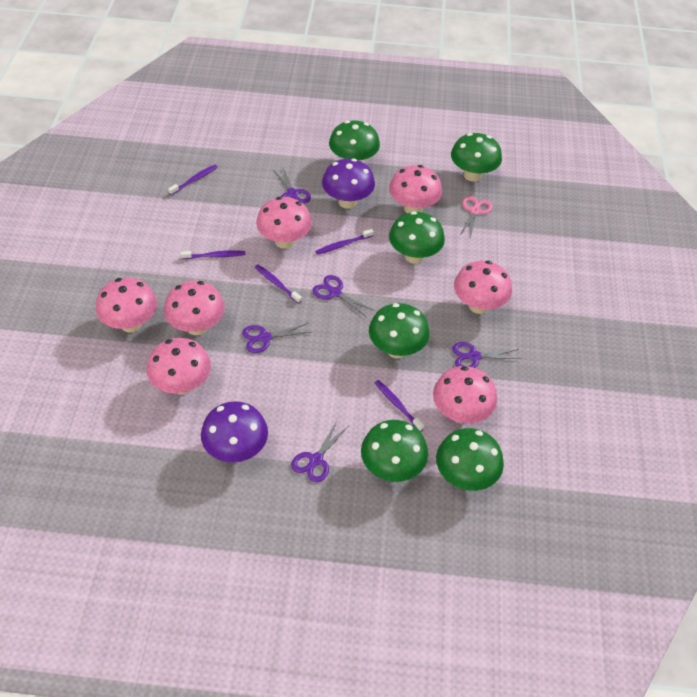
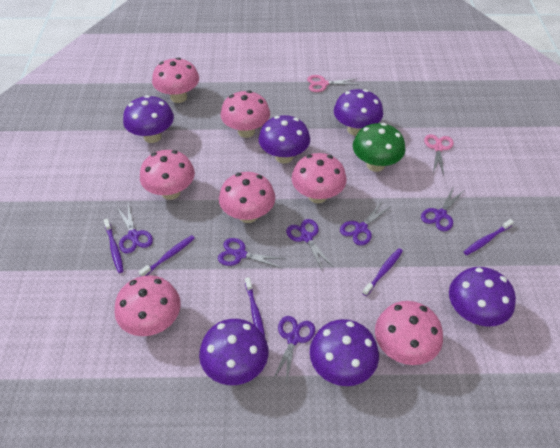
green mushroom: [329,120,380,162] [361,420,428,482] [369,303,430,358] [389,211,445,264] [436,428,504,491] [451,133,502,182] = 6 -> [353,123,405,172] = 1
pink scissors: [459,196,493,238] = 1 -> [307,75,356,92] [424,134,454,175] = 2
purple mushroom: [201,401,268,463] [322,159,375,209] = 2 -> [123,95,174,143] [199,319,268,385] [258,115,310,164] [310,319,379,386] [334,89,383,136] [449,267,516,327] = 6
purple scissors: [242,323,311,353] [273,168,311,203] [291,421,348,482] [313,275,374,317] [452,342,521,368] = 5 -> [117,204,153,253] [218,238,285,269] [273,316,315,384] [286,219,334,272] [340,201,392,246] [421,186,463,231] = 6

